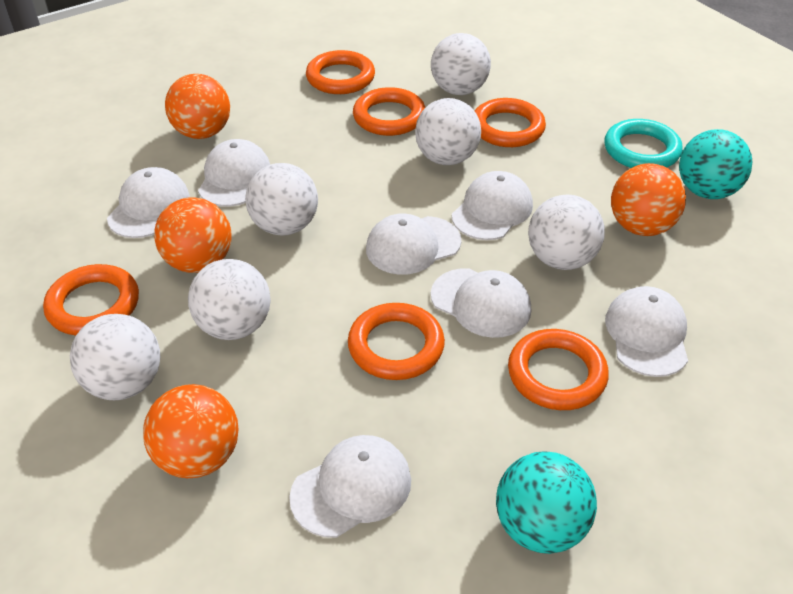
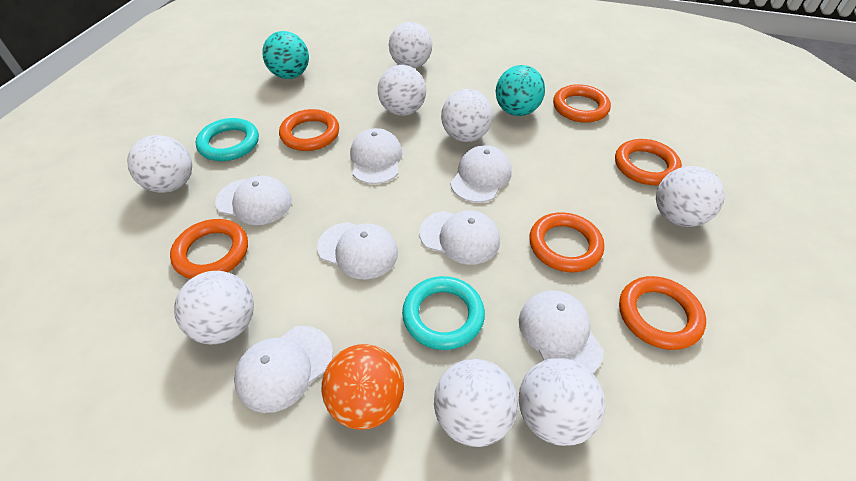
orange ball: [143,384,239,479] [154,197,232,273] [165,74,230,139] [611,163,686,236] = 4 -> [322,344,404,430] = 1
turquoise ring: [604,119,683,168] = 1 -> [196,118,259,161] [402,276,485,350] = 2
white ball: [70,314,160,400] [188,259,271,340] [245,163,318,236] [415,98,481,165] [431,33,491,95] [528,195,605,270] = 6 -> [127,135,192,193] [174,271,254,344] [378,65,426,116] [389,22,432,68] [434,359,518,447] [441,89,493,142] [519,358,605,446] [656,166,725,227] = 8

